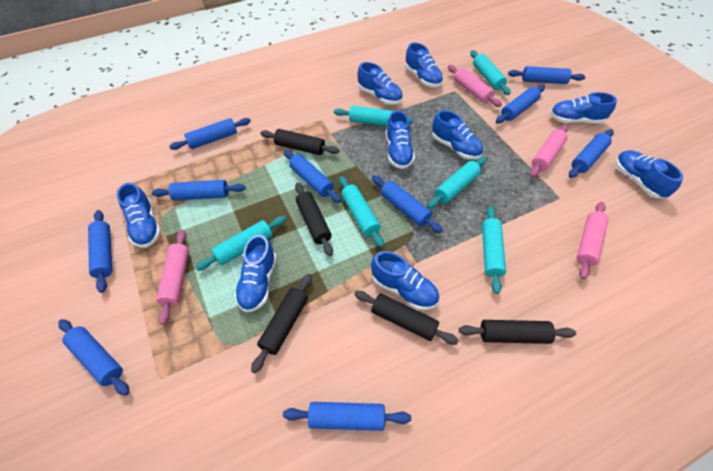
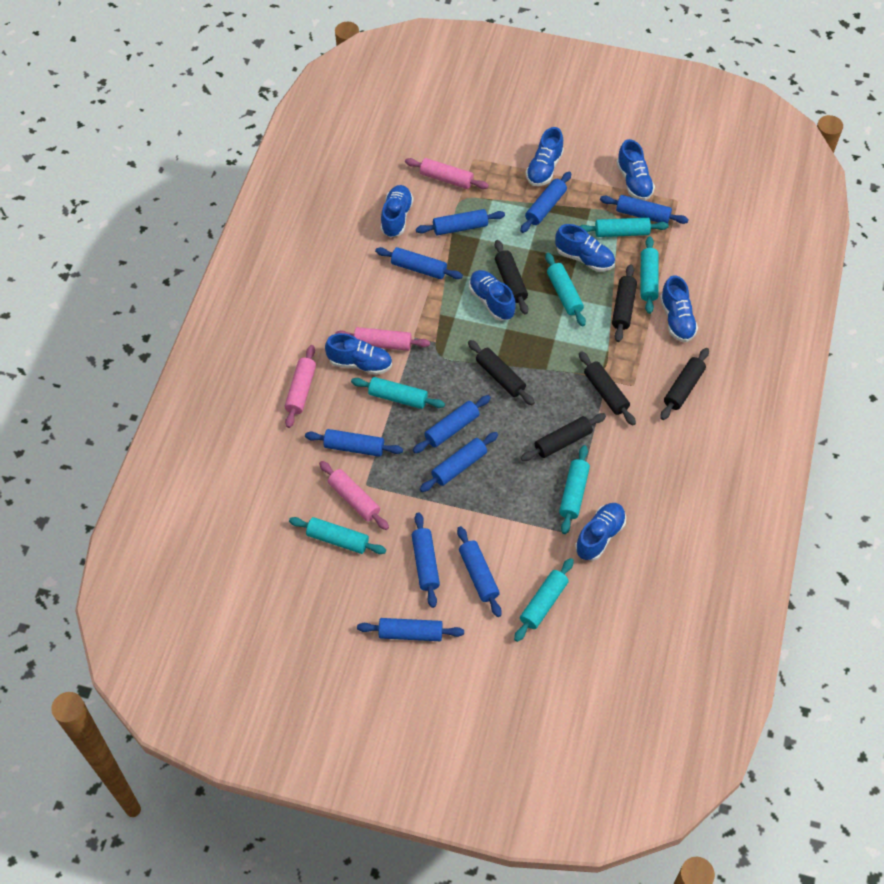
black rolling pin: [251,274,312,373] [260,129,340,155] [295,183,333,256] [354,291,459,345] [459,320,576,344] = 5 -> [468,340,535,405] [495,240,529,314] [521,413,606,461] [579,351,636,426] [612,264,637,342] [660,348,709,420] = 6
blue shoe: [117,183,161,248] [234,235,277,313] [358,62,403,105] [371,251,439,310] [386,110,415,169] [405,42,443,87] [432,110,483,160] [550,92,617,124] [615,150,683,198] = 9 -> [325,333,392,375] [380,185,413,237] [469,270,516,321] [526,127,564,186] [555,224,615,272] [575,503,626,561] [617,139,655,201] [660,275,698,342] = 8
turquoise rolling pin: [195,216,286,271] [334,106,414,126] [339,176,384,247] [427,157,487,209] [470,50,511,95] [482,206,506,294] = 6 -> [289,517,386,554] [351,377,445,409] [514,558,574,642] [545,253,586,326] [559,445,590,534] [579,218,669,237] [640,236,659,314] = 7

